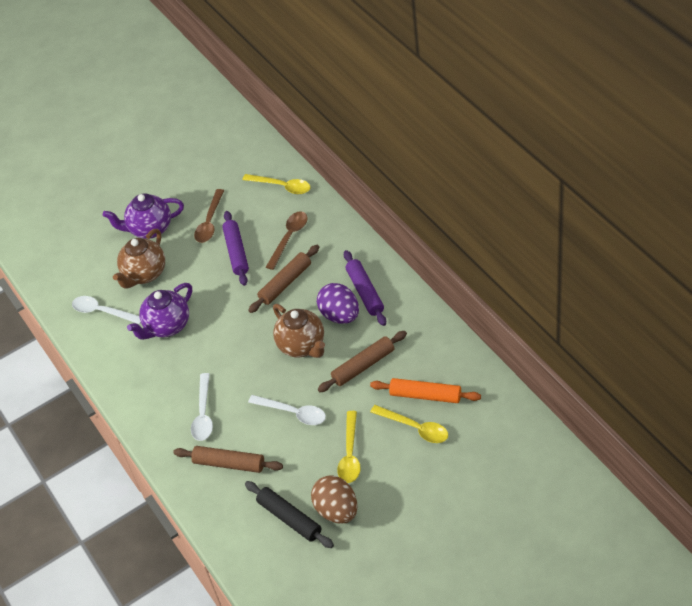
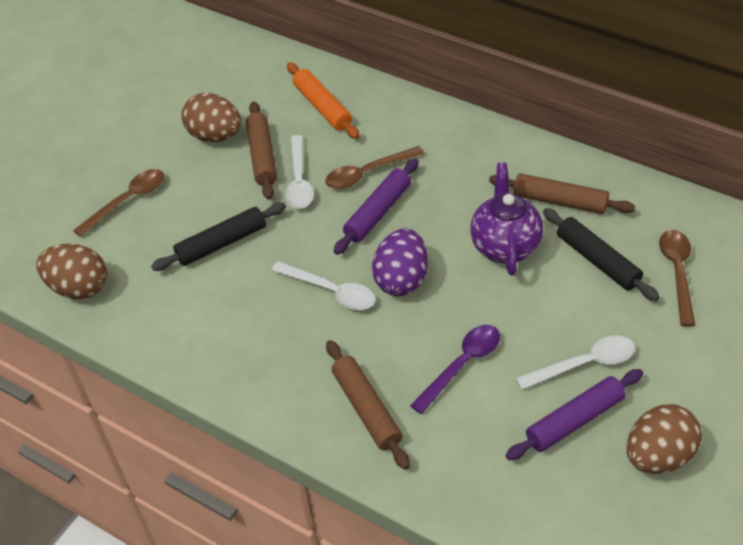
black rolling pin: [245,481,334,548] = 1 -> [151,202,286,271] [543,208,660,301] = 2
brown egg: [311,475,357,524] = 1 -> [36,244,107,299] [181,93,241,142] [627,404,702,474] = 3
brown spoon: [194,189,224,243] [266,211,308,270] = 2 -> [73,169,164,237] [325,146,424,189] [659,230,695,327] = 3
brown teapot: [113,229,165,289] [273,304,325,358] = 2 -> none = 0
purple spoon: none = 0 -> [410,325,500,414] = 1
purple teapot: [103,193,184,239] [127,283,192,340] = 2 -> [470,163,543,276] = 1
yellow spoon: [242,174,311,194] [337,411,361,483] [370,405,448,443] = 3 -> none = 0

